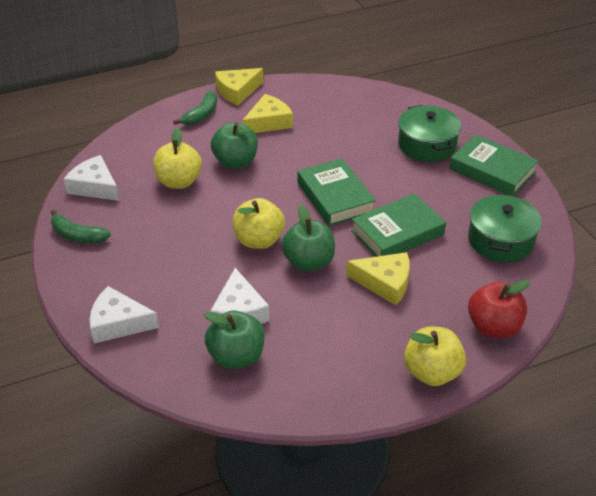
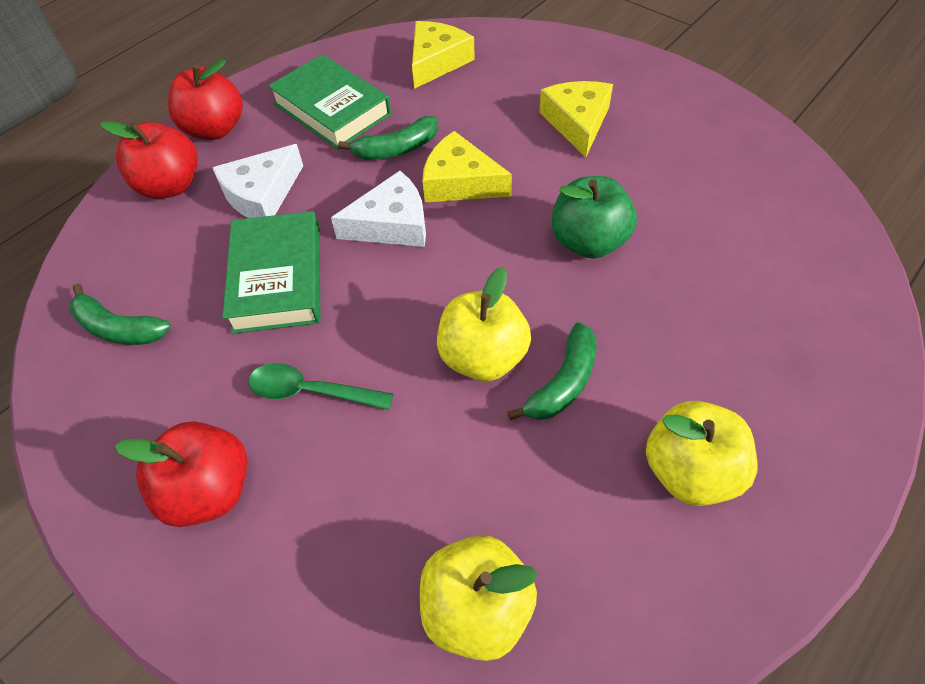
green apple: [204,311,264,369] [211,122,258,169] [281,205,335,272] = 3 -> [551,176,637,258] = 1
green banana: [51,210,111,243] [173,91,217,125] = 2 -> [70,283,171,345] [338,116,438,160] [507,322,596,420] = 3
green book: [298,158,376,226] [351,193,446,257] [449,135,538,195] = 3 -> [222,211,320,334] [268,54,391,149] = 2
green pot: [398,105,461,162] [468,193,542,262] = 2 -> none = 0
green spoon: none = 0 -> [248,363,393,410] = 1
red apple: [468,280,530,338] = 1 -> [100,121,198,199] [115,421,247,527] [168,59,243,140] = 3
white cheese: [64,155,119,201] [89,286,159,343] [210,268,270,324] = 3 -> [212,144,303,218] [331,171,426,247] = 2

